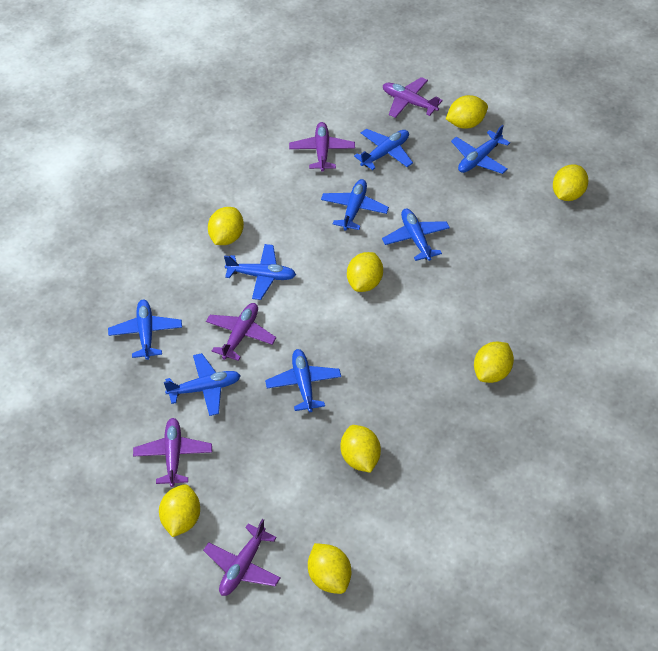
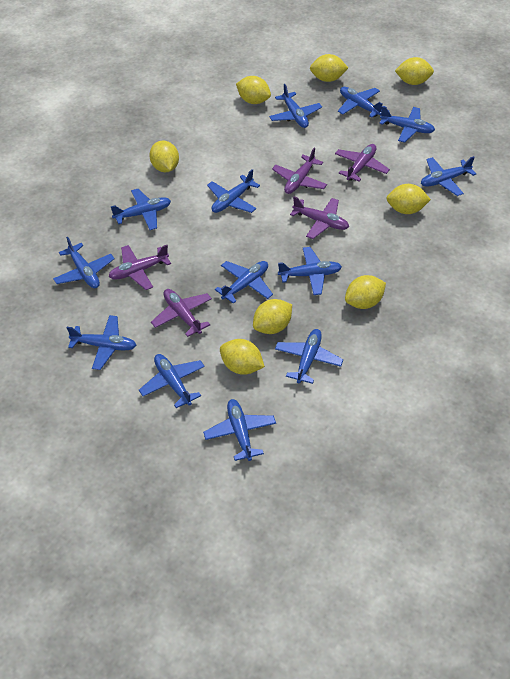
blue plane: [108,300,182,360] [164,353,241,416] [224,244,296,300] [265,349,341,412] [321,179,389,231] [354,129,413,170] [382,209,450,261] [451,125,510,174] = 8 -> [53,237,115,288] [67,315,136,370] [111,189,171,230] [139,354,205,408] [203,399,276,461] [207,169,260,213] [215,261,273,304] [269,84,322,128] [275,329,343,384] [278,247,342,295] [338,87,387,118] [379,106,435,143] [421,156,476,196] = 13

